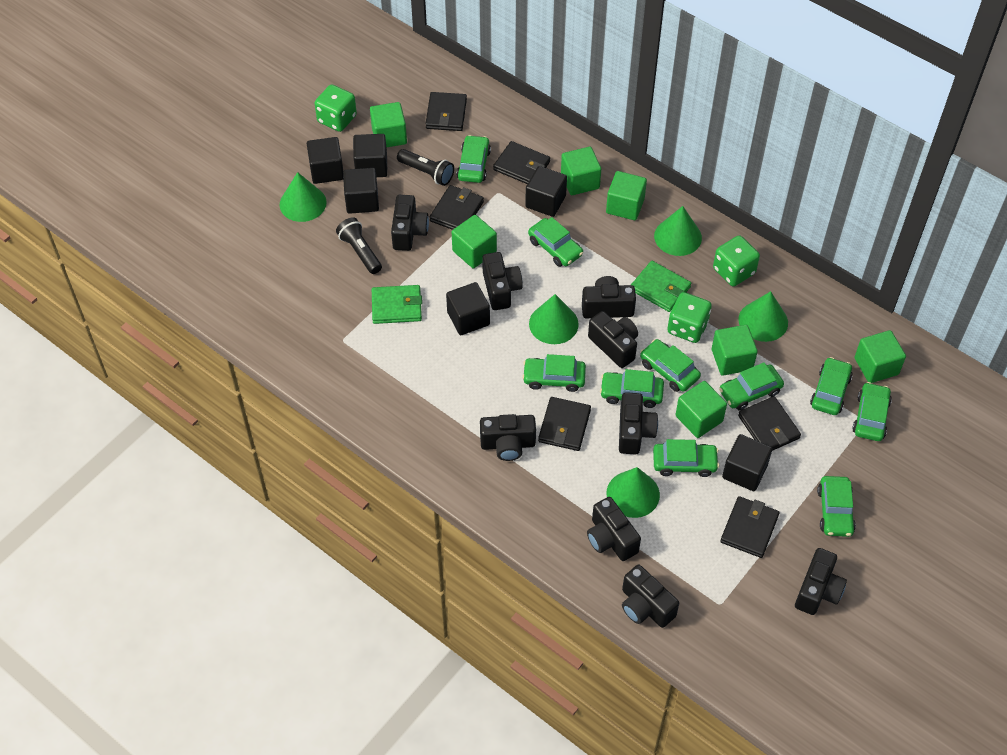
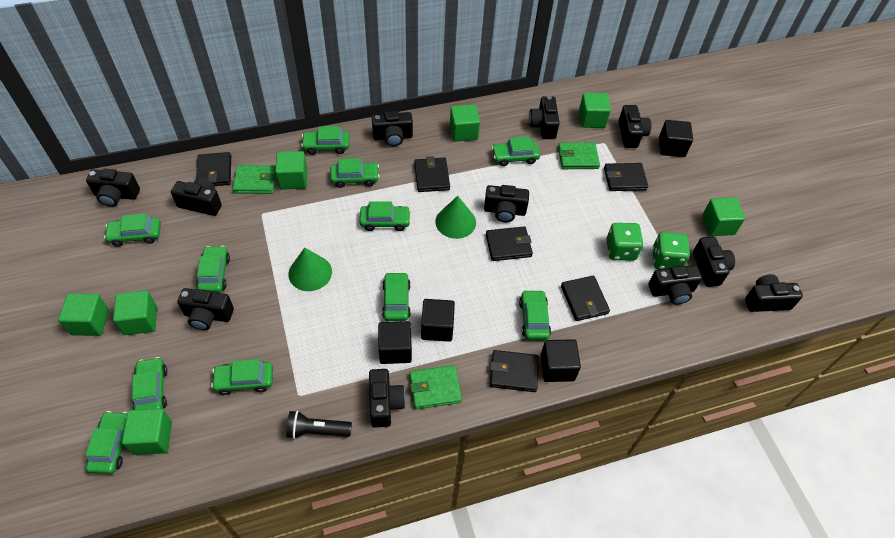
black camera: [391,195,429,251] [480,414,536,461] [482,252,523,310] [582,276,636,318] [587,497,641,561] [588,311,638,368] [619,392,658,455] [622,565,679,628] [795,548,847,615] = 9 -> [86,169,140,207] [171,177,222,216] [177,288,234,330] [369,369,406,428] [372,111,413,146] [484,185,529,222] [529,96,560,139] [619,105,651,148] [648,265,702,305] [693,236,735,287] [745,274,803,312] = 11
black cube: [307,137,343,184] [343,168,379,214] [353,134,388,177] [446,282,490,335] [525,166,567,217] [722,434,772,491] = 6 -> [378,321,412,364] [421,299,455,342] [541,339,581,382] [659,120,693,157] = 4
black flashlight: [336,218,382,274] [397,149,454,186] = 2 -> [286,410,352,439] = 1
green car: [457,135,491,183] [522,354,586,392] [528,217,583,267] [600,369,664,408] [640,339,701,392] [653,439,719,477] [719,362,784,410] [810,357,852,415] [817,476,856,537] [852,382,892,441] = 10 -> [85,411,127,474] [104,213,161,247] [132,357,167,410] [196,246,230,293] [211,359,273,395] [301,126,349,155] [330,158,380,188] [360,201,411,231] [382,272,411,321] [492,137,540,166] [519,290,551,340] = 11
green cone: [279,172,327,222] [529,294,579,344] [606,467,660,518] [654,206,702,256] [739,291,788,342] = 5 -> [288,248,332,291] [435,196,476,239] = 2
green dice: [315,84,357,132] [667,292,712,343] [713,235,760,286] = 3 -> [606,223,643,261] [652,232,690,269] = 2
green wallet: [372,285,422,324] [631,261,691,312] = 2 -> [233,165,276,194] [410,365,462,409] [558,142,600,169] = 3

